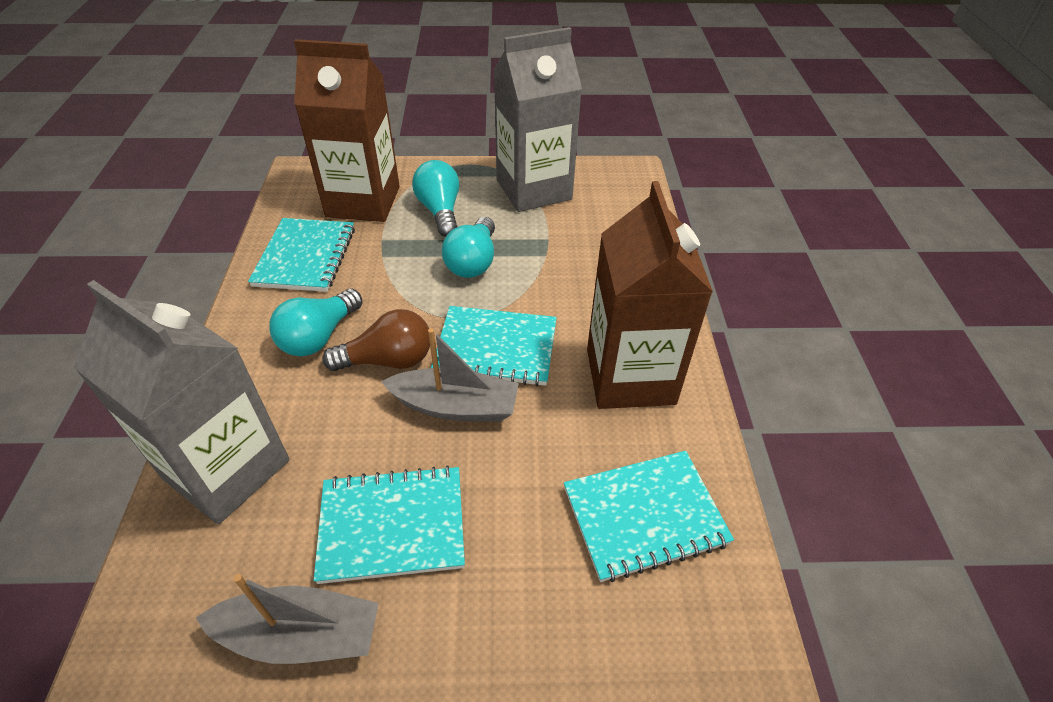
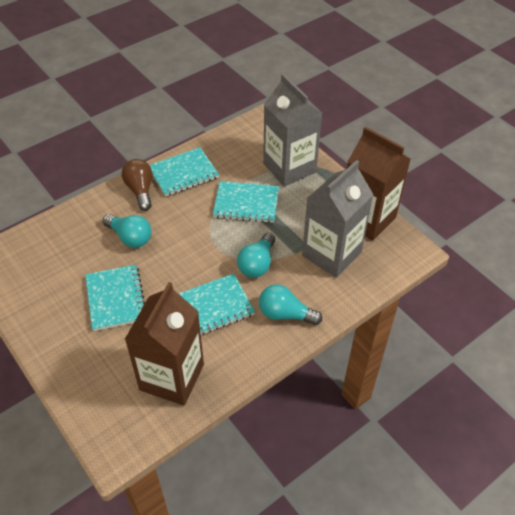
grey boat: [196,574,379,664] [381,328,519,422] = 2 -> none = 0

